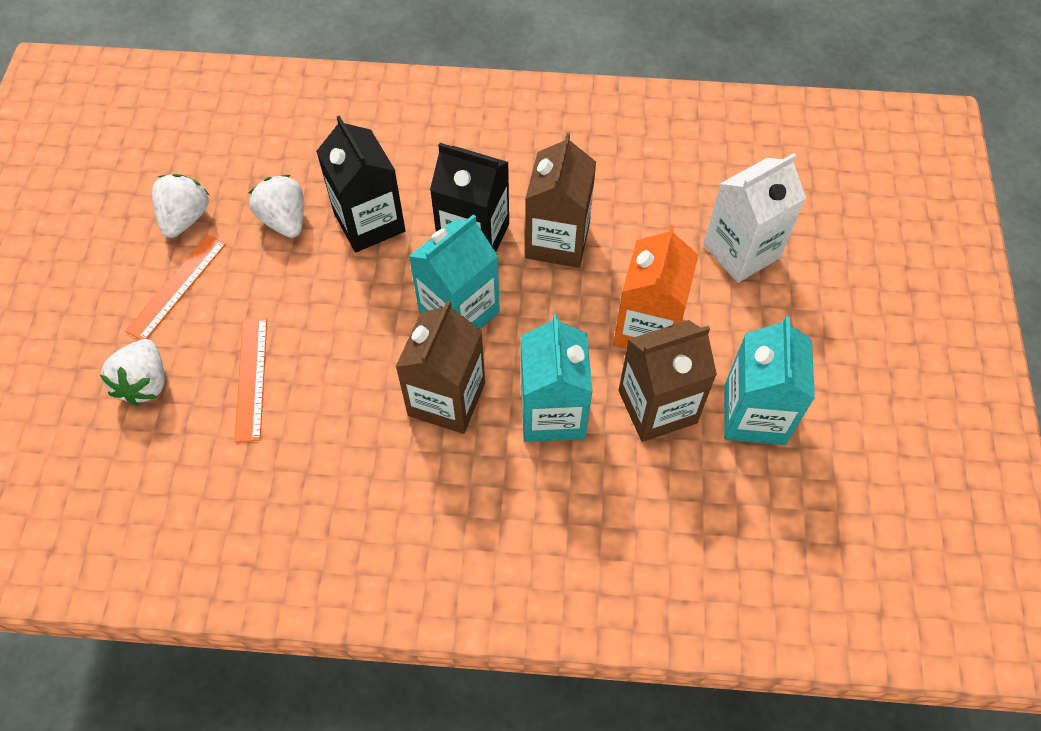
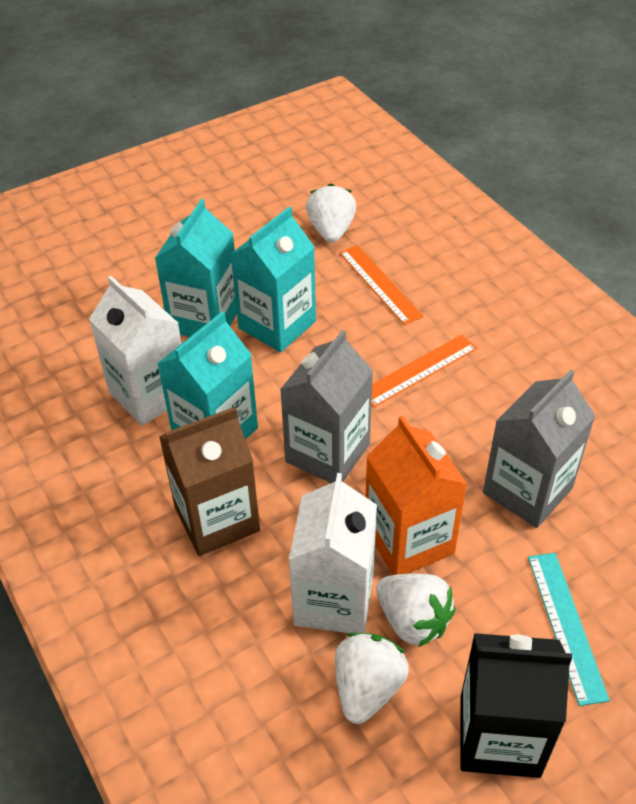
black carton: [316,115,406,252] [430,143,509,252] = 2 -> [460,633,572,778] = 1
brown carton: [396,301,485,434] [525,133,596,268] [618,320,717,442] = 3 -> [159,407,260,556] = 1
grey carton: none = 0 -> [280,330,373,483] [483,370,595,528] = 2
turquoise ruler: none = 0 -> [528,553,610,706] = 1
white carton: [703,153,806,283] = 1 -> [89,276,182,426] [289,473,377,633] = 2

